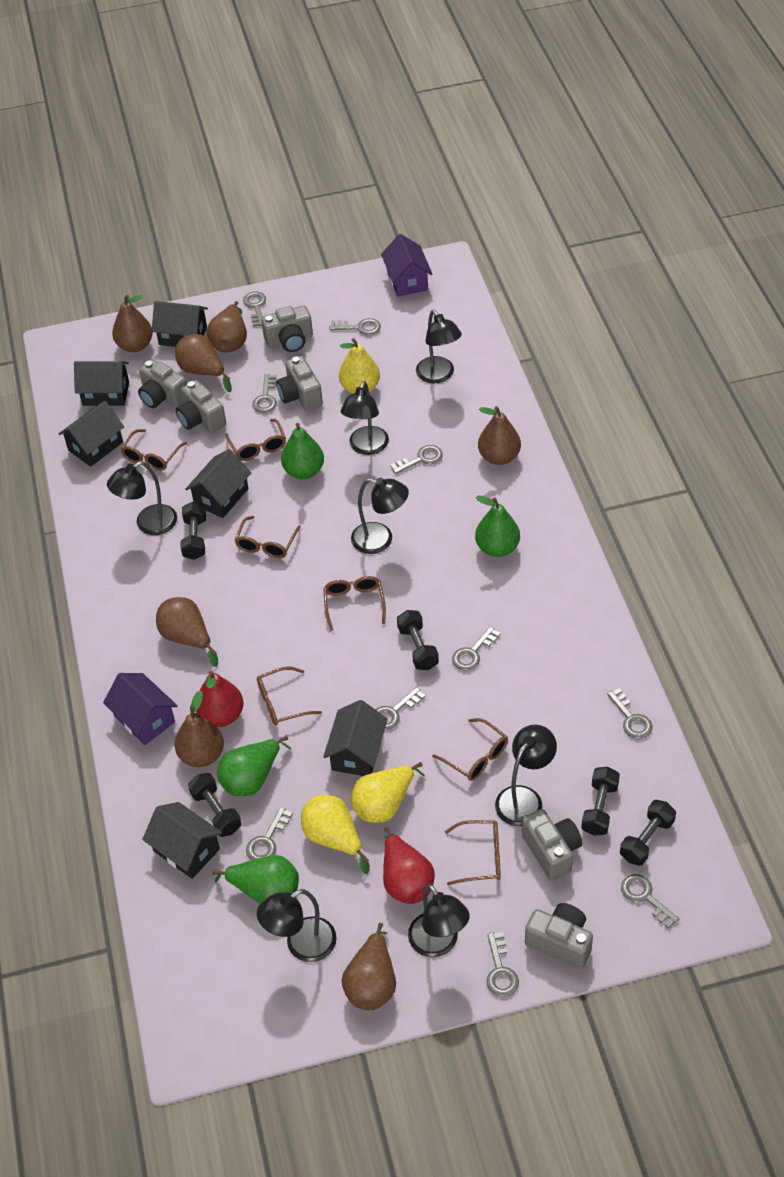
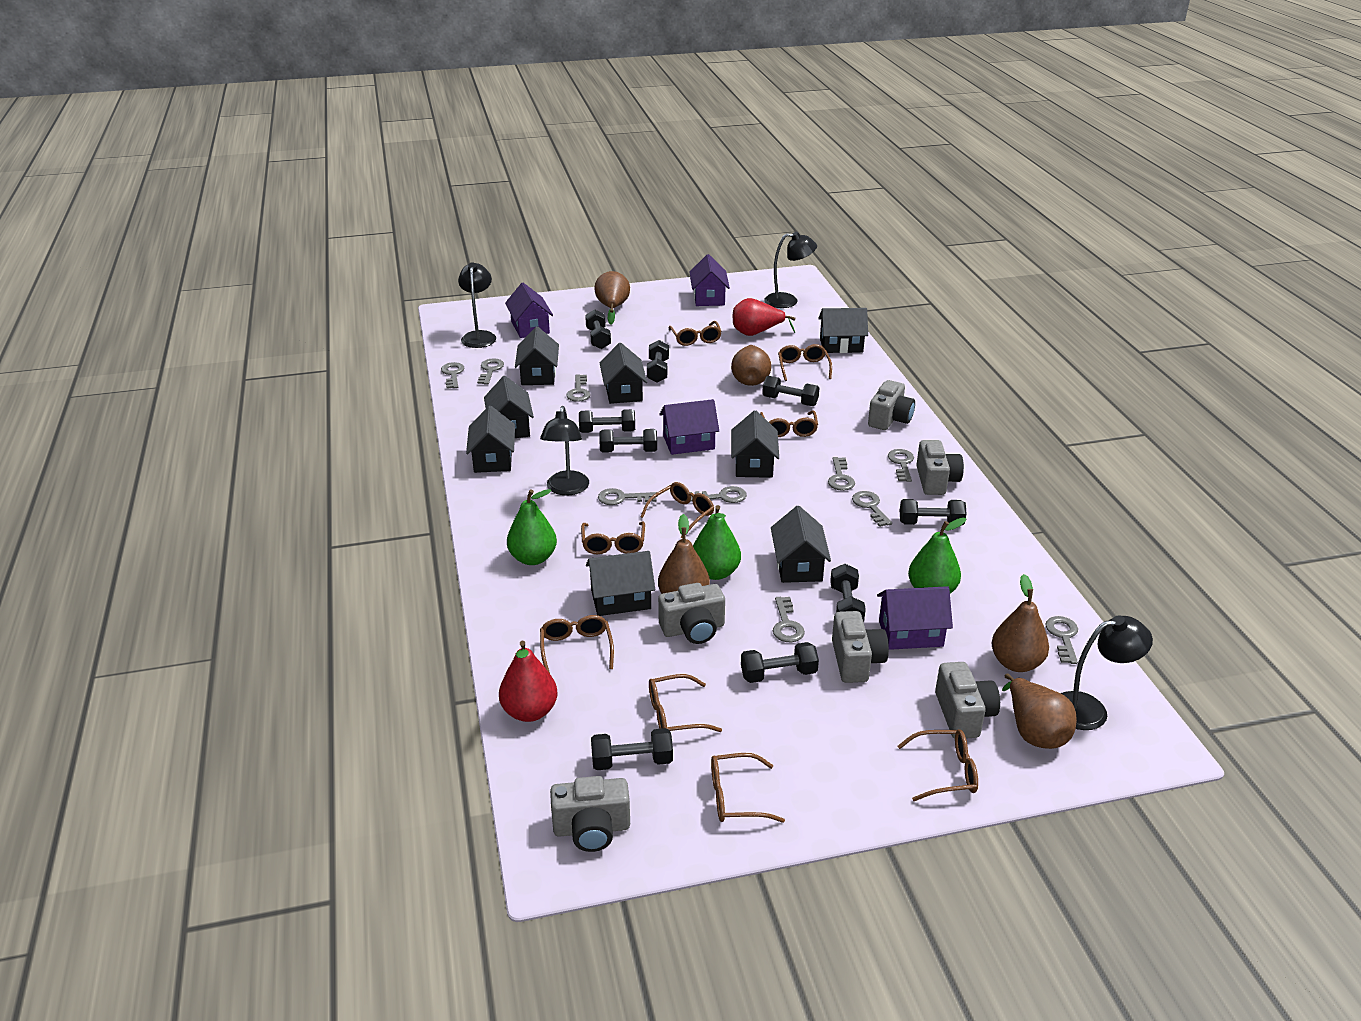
black dumbbell: [180,502,206,560] [188,773,242,837] [397,610,439,670] [581,767,620,836] [620,800,676,866] = 5 -> [579,409,635,433] [585,309,611,349] [591,728,673,770] [599,429,657,452] [647,340,669,383] [741,642,819,683] [762,376,819,406] [830,564,866,622] [900,499,967,526] = 9
black house: [59,401,124,467] [74,361,129,406] [142,802,223,879] [152,301,208,347] [185,449,251,518] [323,700,388,776] = 6 -> [466,406,515,473] [484,376,534,438] [515,327,559,385] [586,551,655,616] [600,343,647,404] [731,410,779,478] [771,506,831,583] [818,308,868,353] = 8
black lamp: [107,461,177,535] [257,889,337,962] [341,381,389,455] [351,477,409,554] [408,884,470,957] [416,310,462,383] [495,725,557,826] = 7 -> [458,262,496,348] [540,406,589,496] [764,232,817,308] [1061,615,1153,730] = 4
brown glasses: [120,429,187,470] [225,419,286,461] [234,516,301,558] [257,667,322,726] [323,576,386,631] [432,718,508,781] [445,820,501,885] = 7 -> [540,615,614,673] [581,521,645,554] [640,482,714,538] [649,674,722,732] [669,321,722,346] [711,753,785,823] [760,410,818,437] [778,344,832,381] [898,729,978,801] = 9
brown pear: [112,295,153,352] [156,597,218,667] [175,334,232,392] [175,690,224,767] [207,301,247,352] [342,923,396,1010] [478,406,521,465] = 7 -> [594,271,630,325] [658,514,710,594] [731,345,771,386] [992,574,1049,672] [1002,673,1077,749] = 5
green pear: [212,855,299,904] [217,736,292,796] [281,423,324,479] [475,496,520,557] = 4 -> [507,489,557,565] [693,505,741,580] [908,518,966,594] = 3
purple house: [103,673,178,745] [381,234,432,297] = 2 -> [505,283,553,338] [659,399,719,455] [690,254,730,306] [877,586,953,650] = 4
yellow pear: [301,795,370,874] [339,338,380,394] [351,762,425,823] = 3 -> none = 0

